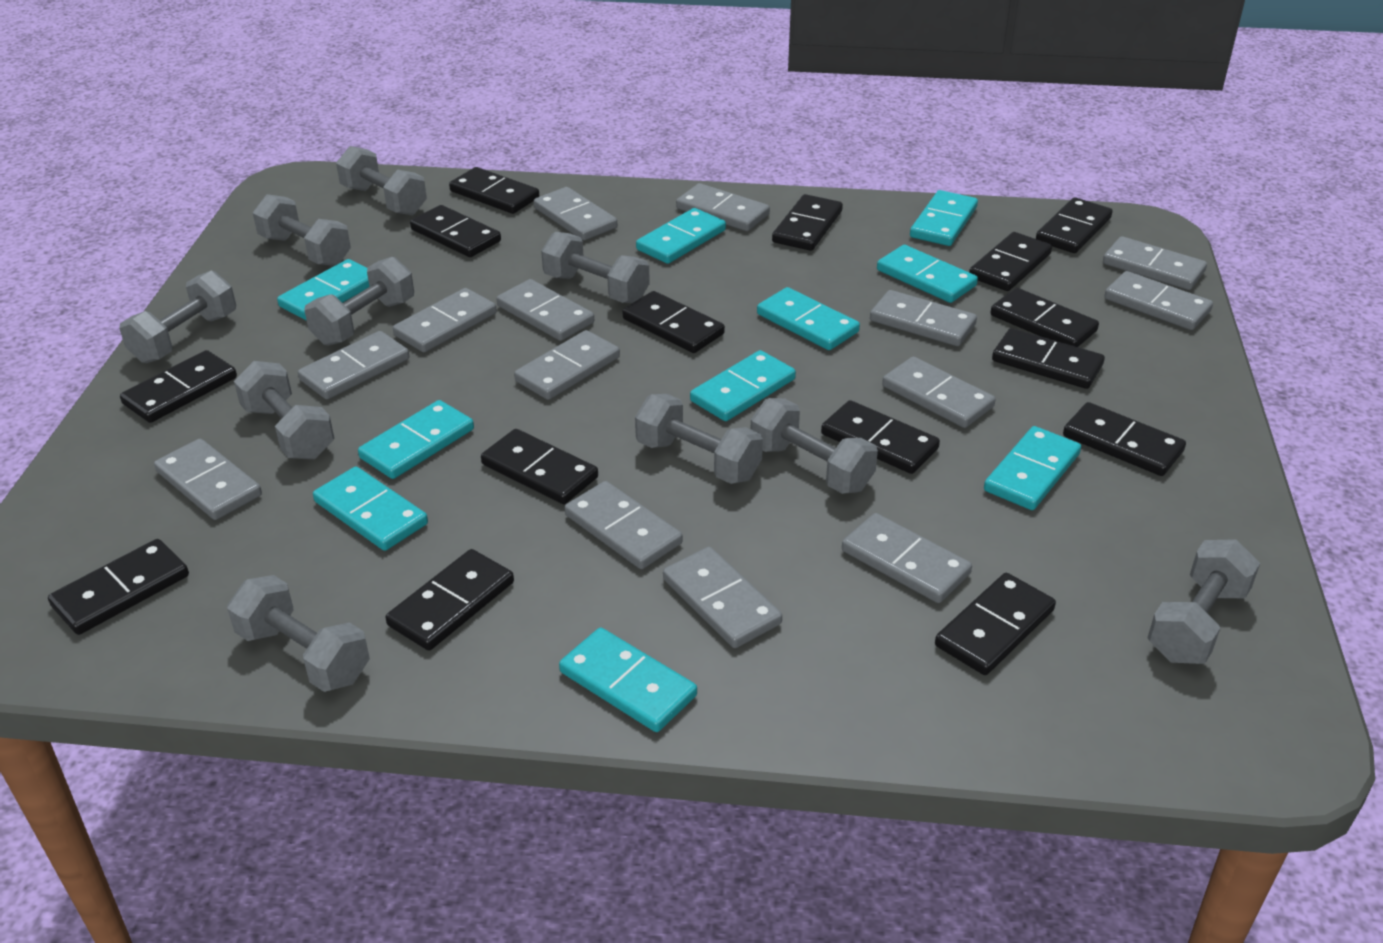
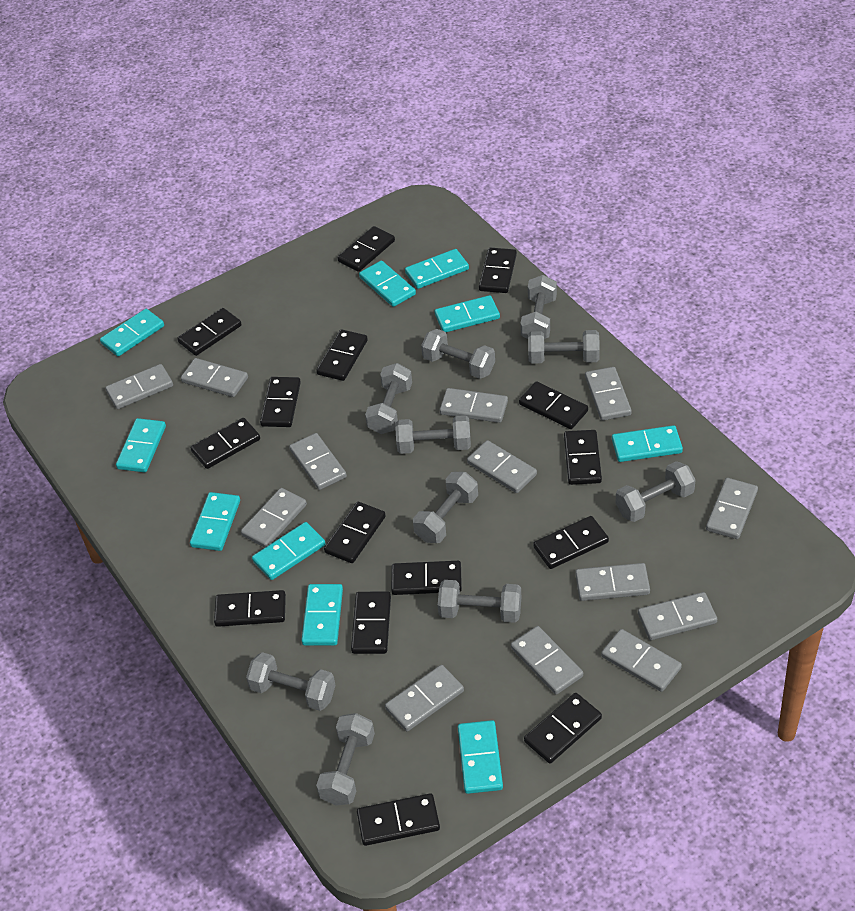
grey domino: [154,439,262,520] [298,331,409,399] [393,288,497,352] [497,279,594,341] [514,330,620,400] [534,187,617,241] [565,481,683,569] [663,547,782,648] [676,183,770,231] [842,513,972,603] [870,290,977,346] [882,357,996,428] [1103,236,1207,290] [1104,271,1213,330] = 14 -> [106,364,173,409] [181,358,248,397] [241,488,307,548] [289,433,347,490] [385,665,464,731] [440,388,508,423] [467,440,537,493] [511,626,583,695] [575,563,650,601] [585,367,632,421] [601,629,682,692] [638,592,717,640] [706,478,758,539] = 13

